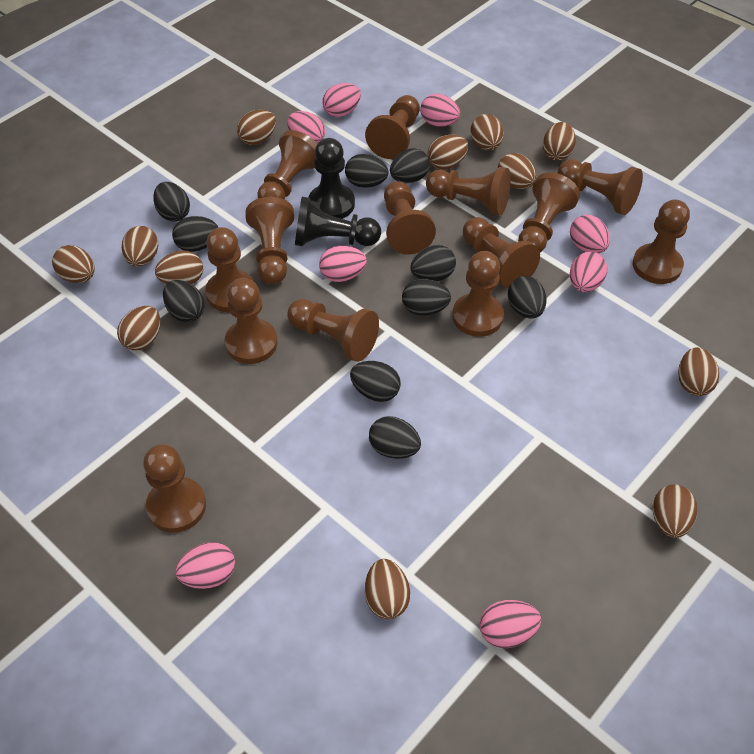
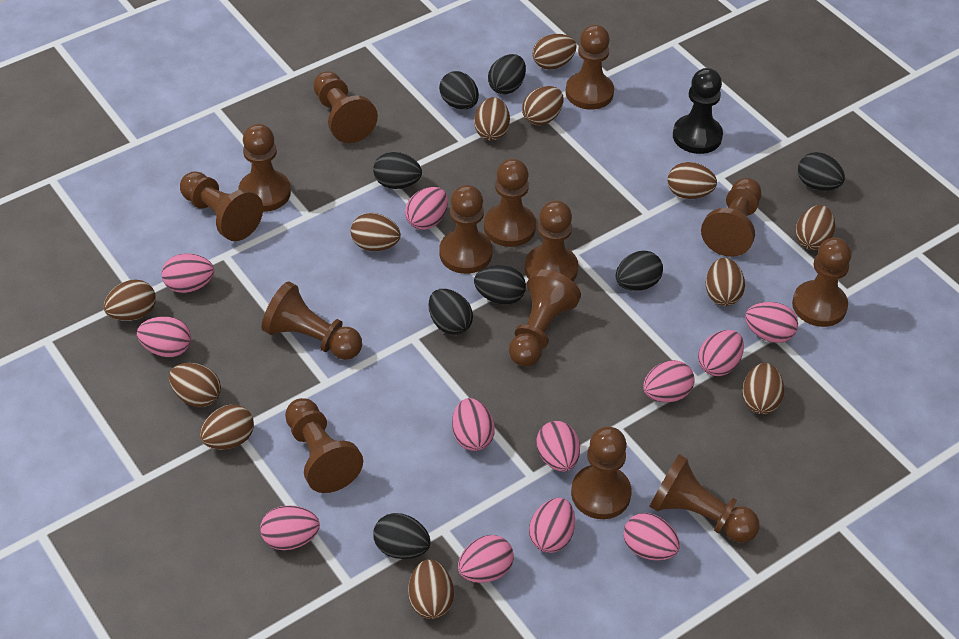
black egg: [153,182,190,222] [163,280,205,322] [172,216,218,252] [345,154,388,188] [350,361,401,402] [369,416,421,459] [390,148,430,183] [402,279,451,316] [410,245,456,281] [508,276,547,318] = 10 -> [373,152,422,189] [373,513,431,559] [428,289,473,335] [439,71,479,109] [474,265,526,305] [488,54,526,94] [616,251,663,291] [798,152,845,191] = 8
black pawn: [295,197,381,246] [308,138,355,219] = 2 -> [673,68,723,154] = 1
pink egg: [175,542,235,589] [287,111,325,144] [319,246,367,282] [322,83,361,117] [420,94,460,127] [480,600,541,648] [570,215,610,253] [570,251,607,292] = 8 -> [137,316,191,357] [162,253,214,293] [260,505,320,550] [405,187,448,230] [452,398,495,451] [458,535,514,583] [529,498,575,553] [536,421,580,472] [623,513,680,561] [643,360,695,403] [698,330,744,376] [745,302,798,343] = 12

